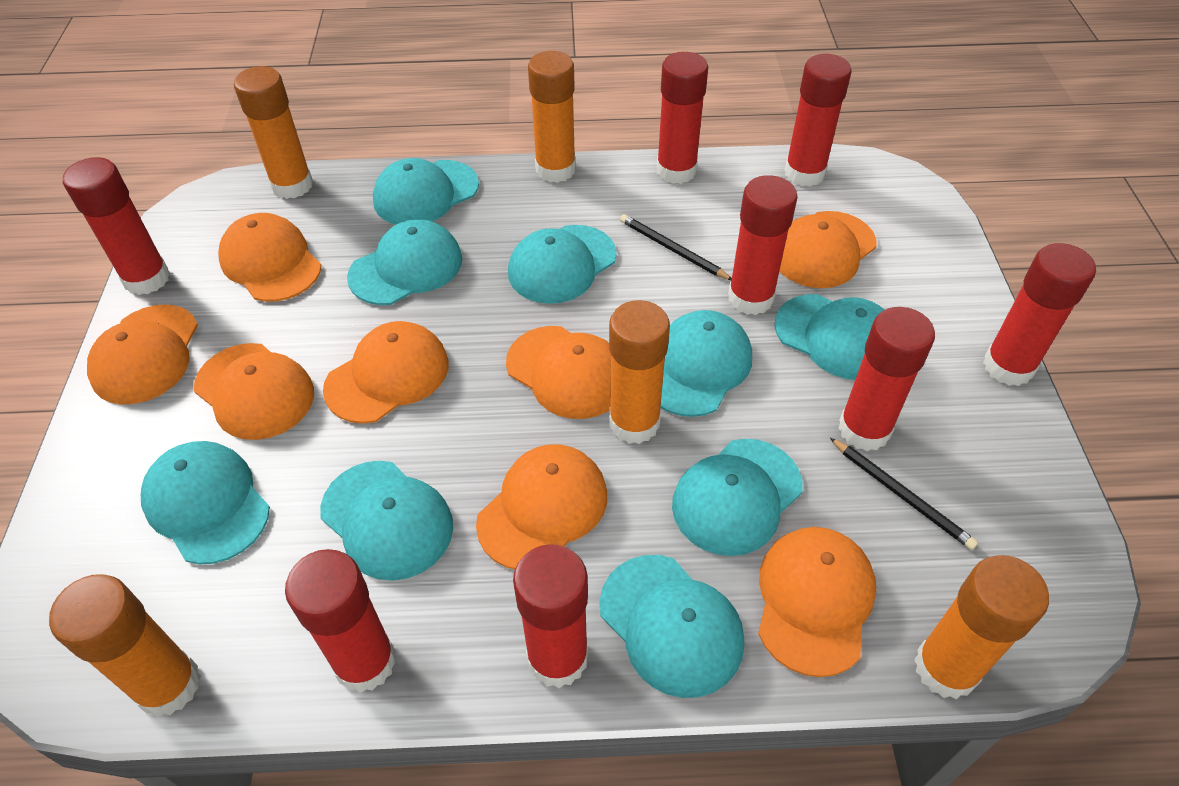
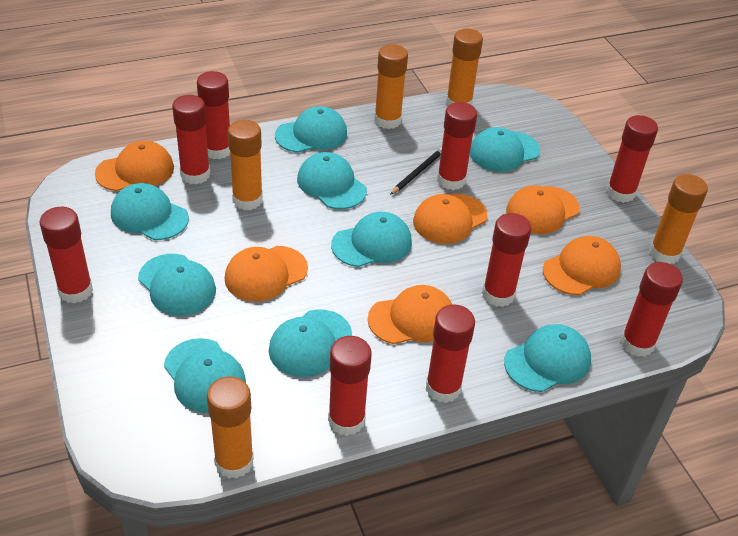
black pencil: [620,214,732,280] [830,438,978,550] = 2 -> [390,148,442,195] = 1
orange cap: [87,305,198,405] [194,343,314,440] [218,213,322,302] [323,321,448,424] [476,445,607,569] [506,326,611,419] [758,527,876,677] [779,211,877,288] = 8 -> [95,141,174,191] [224,246,308,302] [368,285,452,344] [413,194,488,244] [506,185,580,234] [543,236,621,295] = 6
red glue stick: [63,157,170,295] [285,549,396,693] [513,544,588,688] [657,52,708,184] [728,175,798,315] [785,54,852,187] [838,307,935,451] [983,243,1096,386] = 8 -> [39,207,93,303] [172,95,210,185] [197,71,230,159] [328,336,372,436] [426,304,475,403] [437,102,477,190] [482,213,531,307] [607,115,658,203] [620,262,683,357] = 9

